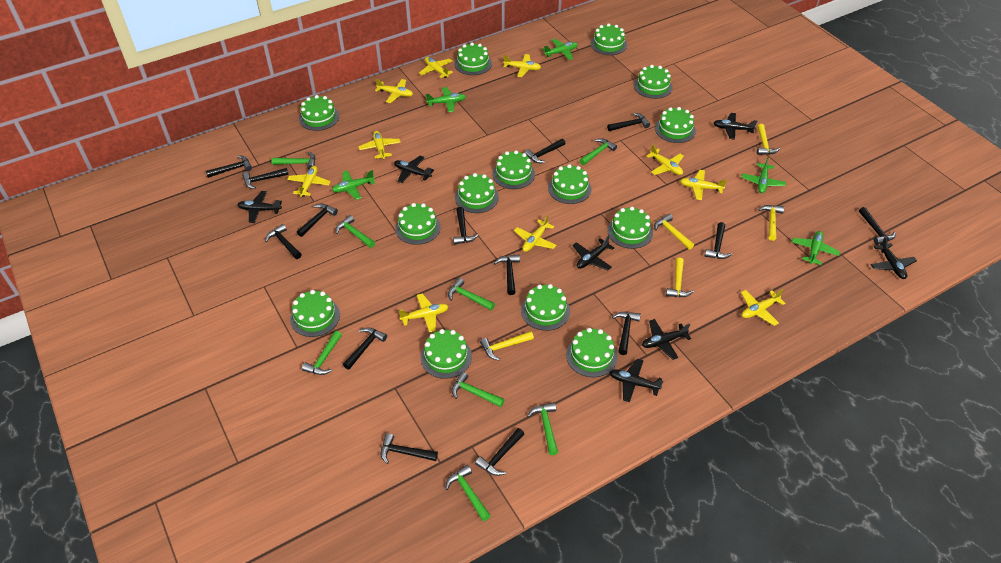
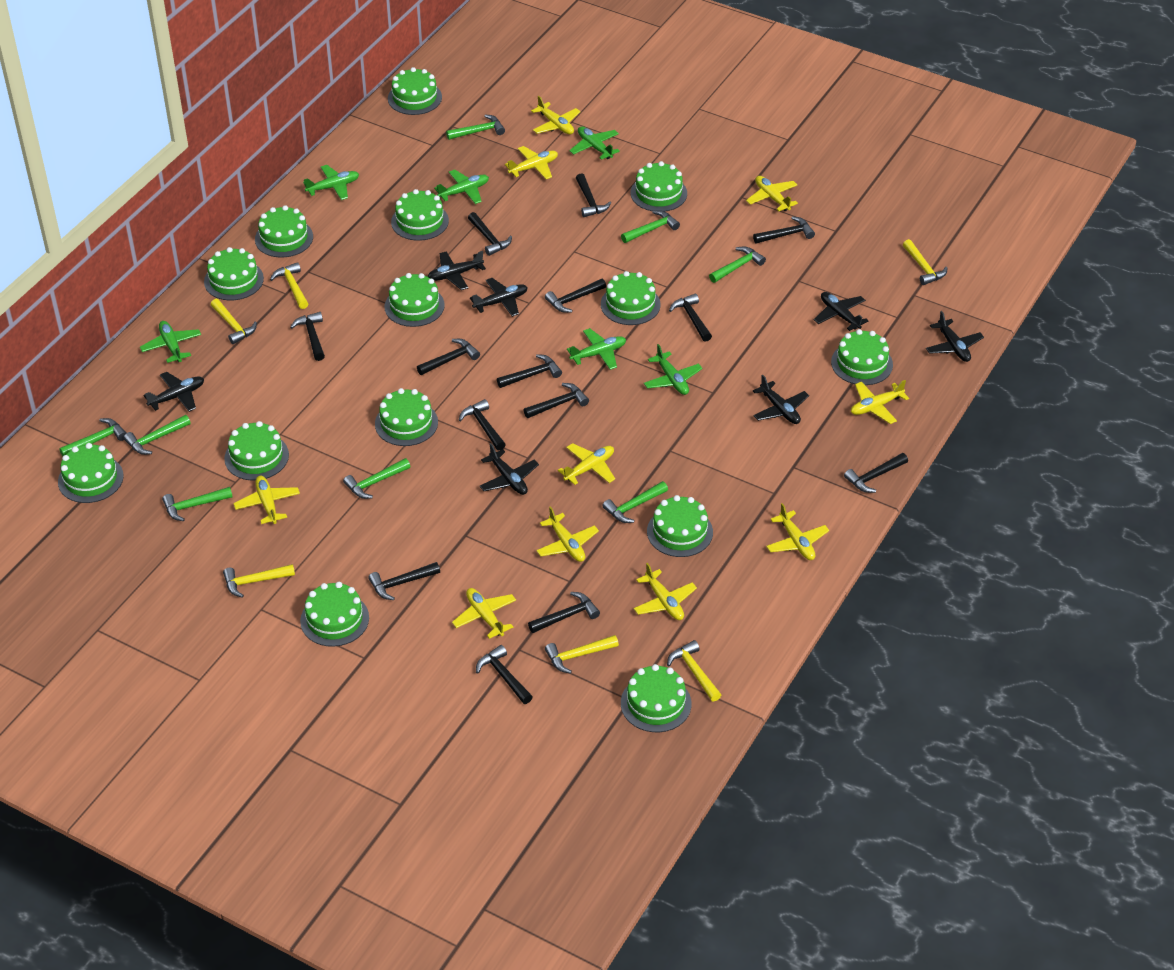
green plane: [332,170,375,200] [426,87,466,112] [542,39,578,60] [741,157,786,193] [792,231,840,265] = 5 -> [140,321,201,363] [303,165,359,200] [434,170,489,204] [567,328,626,370] [569,126,620,160] [644,344,702,395] = 6
yellow hammer: [480,331,534,361] [654,214,694,250] [666,258,694,297] [757,124,780,155] [758,205,784,241] = 5 -> [211,299,257,344] [223,564,295,598] [270,262,308,309] [545,635,619,674] [667,640,721,702] [903,239,948,285] = 6

